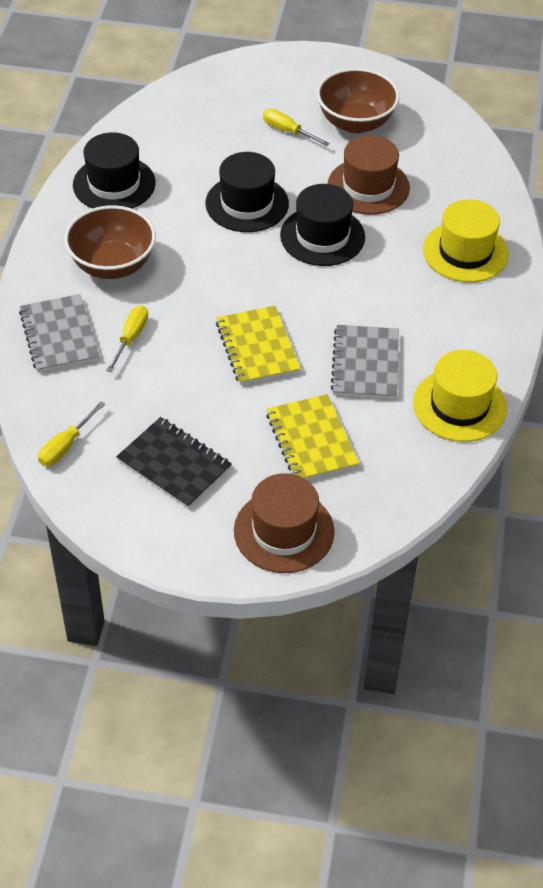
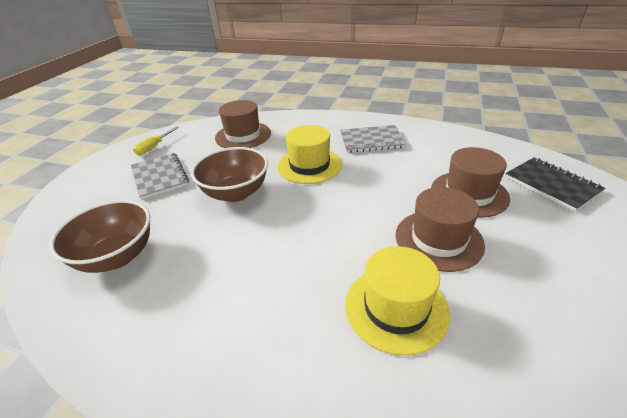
black hat: [73,132,156,209] [205,152,289,232] [280,184,365,266] = 3 -> none = 0
brown hat: [234,473,335,573] [327,135,410,215] = 2 -> [215,100,271,148] [395,187,485,272] [431,147,510,218] = 3
yellow notebook: [216,306,301,385] [266,394,359,480] = 2 -> none = 0
yellow screwdriver: [38,401,105,466] [106,306,148,372] [263,109,330,146] = 3 -> [133,127,179,155] = 1

